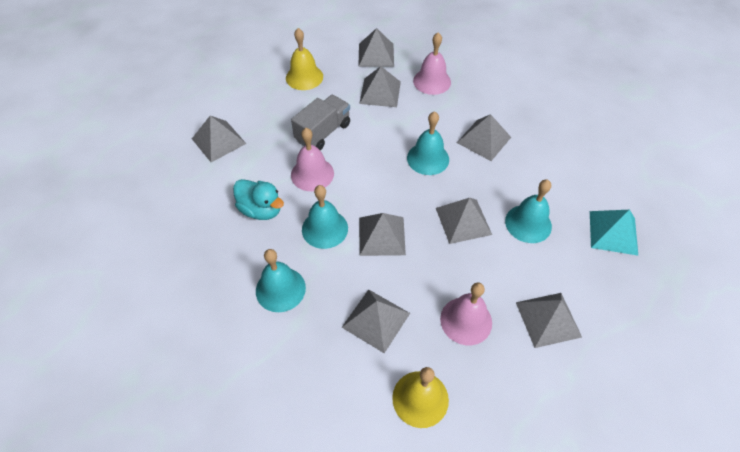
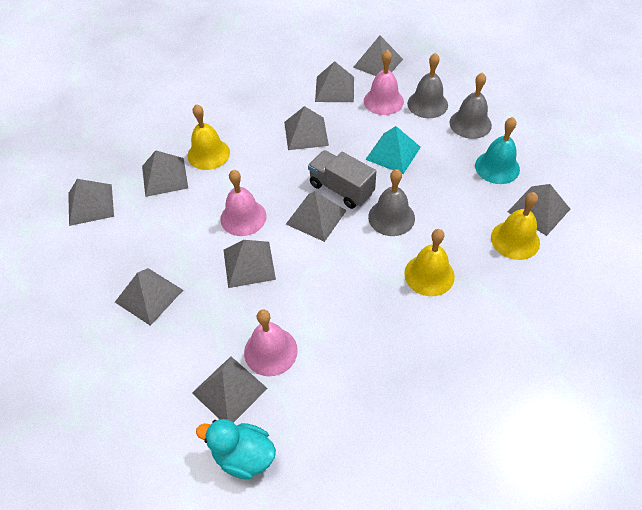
grey bell: none = 0 -> [368,169,415,236] [407,53,448,118] [449,72,492,139] = 3
grey pyramid: [192,116,246,162] [342,290,410,353] [358,28,394,67] [359,66,401,107] [359,213,406,256] [436,198,492,244] [457,114,511,161] [516,293,582,348] = 8 -> [68,179,114,226] [115,268,183,326] [142,150,188,197] [192,356,268,423] [224,240,276,288] [284,106,329,150] [286,191,347,242] [315,61,354,102] [353,35,403,76] [508,184,570,236] = 10
turquoise bell: [256,249,306,312] [302,185,348,249] [407,111,449,175] [505,180,552,243] = 4 -> [475,117,520,184] = 1
yellow bell: [286,28,323,90] [392,367,449,428] = 2 -> [187,104,230,170] [404,229,455,296] [491,192,540,260] = 3

